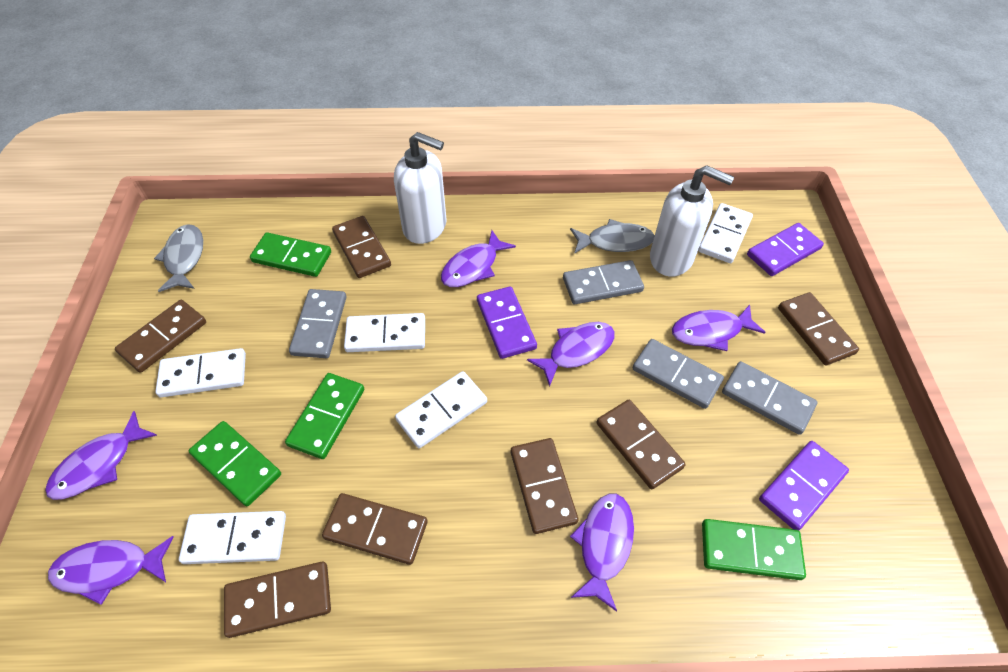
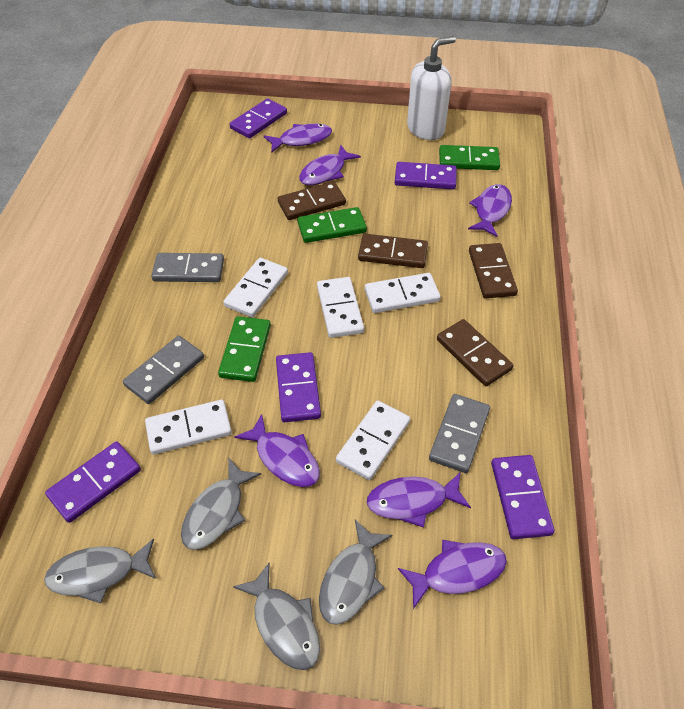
brown domino: [115,300,206,373] [224,562,331,638] [322,493,428,565] [332,216,391,278] [511,438,578,534] [597,400,686,489] [778,292,859,365] = 7 -> [278,181,346,220] [358,234,428,268] [437,319,514,386] [469,243,518,298] = 4
green domino: [189,421,281,506] [250,232,331,277] [285,373,364,459] [702,519,806,580] = 4 -> [218,316,271,382] [297,207,367,243] [439,145,500,170] = 3
grey domino: [289,289,346,358] [563,260,644,304] [633,339,724,409] [722,361,817,435] = 4 -> [123,336,204,404] [151,253,224,282] [429,394,490,473] = 3
grey fish: [154,224,203,292] [570,219,655,254] = 2 -> [44,538,156,603] [181,457,261,550] [233,563,320,670] [319,520,392,625] = 4
purple domino: [477,286,537,359] [747,223,824,276] [759,441,849,530] = 3 -> [45,441,141,523] [230,98,287,138] [276,352,321,422] [395,162,457,190] [491,455,555,539] = 5
white soap dispenser: [394,132,447,244] [650,165,734,277] = 2 -> [407,36,456,140] = 1

